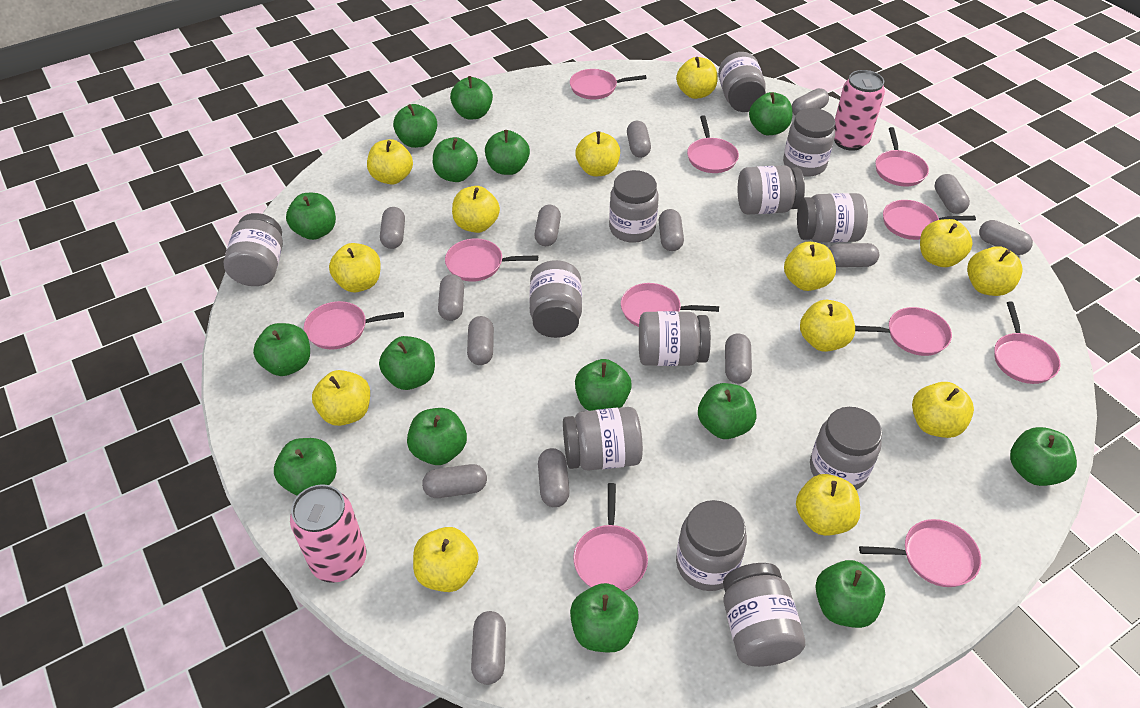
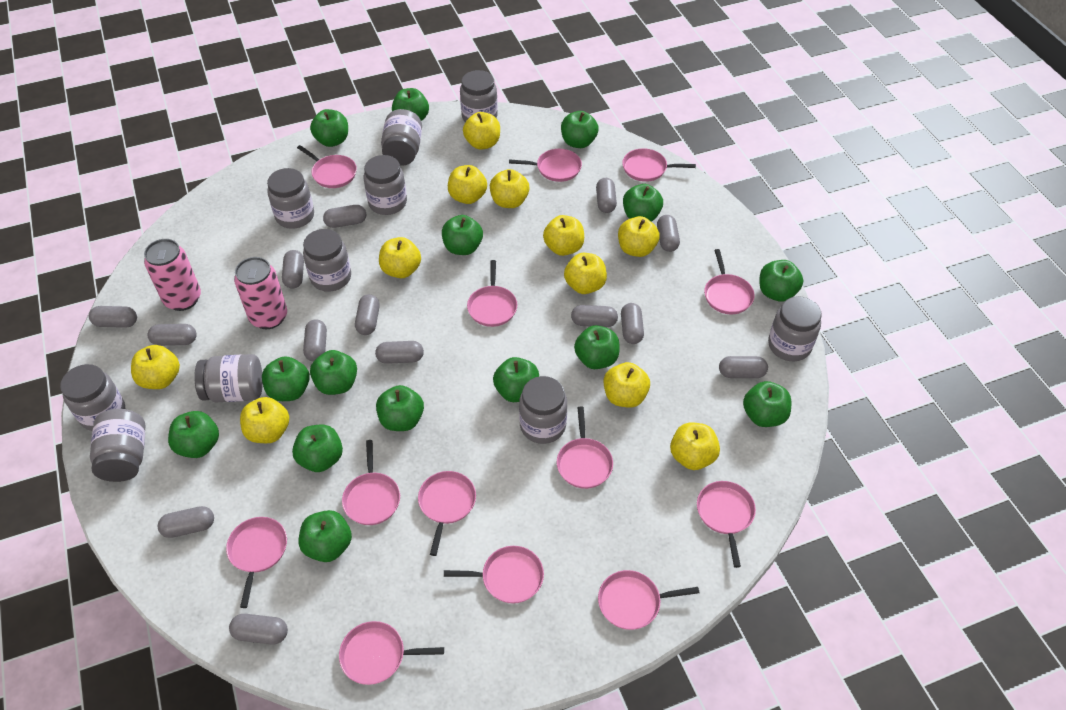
grey jar: [224,213,283,286] [529,260,582,338] [563,407,643,471] [609,170,659,243] [639,311,711,366] [676,500,747,591] [718,52,766,112] [723,563,805,667] [738,165,805,214] [783,108,835,177] [797,193,868,243] [810,407,882,490] = 12 -> [60,364,125,431] [90,409,145,482] [194,354,263,402] [267,168,314,229] [303,229,351,291] [364,155,407,215] [381,109,422,166] [460,70,498,122] [519,376,567,444] [768,296,822,361] = 10
pink pan: [304,301,404,350] [445,238,538,282] [570,69,647,100] [573,483,648,592] [621,283,719,327] [687,115,739,173] [855,307,952,356] [859,519,981,587] [875,127,929,187] [883,200,976,240] [994,302,1060,384] = 11 -> [226,517,287,608] [297,145,357,188] [339,621,444,685] [342,440,400,525] [418,471,476,556] [444,546,544,604] [467,260,517,327] [509,149,582,182] [557,407,613,489] [598,570,699,630] [622,148,696,182] [697,481,756,568] [704,249,755,314] = 13
yellow apple: [312,370,370,426] [329,243,381,292] [367,139,413,185] [413,527,479,592] [452,186,500,233] [575,131,620,176] [676,57,718,99] [784,242,836,291] [796,474,860,536] [800,300,855,352] [912,382,974,438] [920,219,973,267] [967,246,1023,296] = 13 -> [131,345,180,389] [240,397,289,443] [379,237,421,278] [448,165,487,204] [463,112,500,150] [490,169,529,208] [543,215,584,256] [564,253,607,294] [603,362,650,408] [618,216,660,257] [670,423,720,470] = 11

